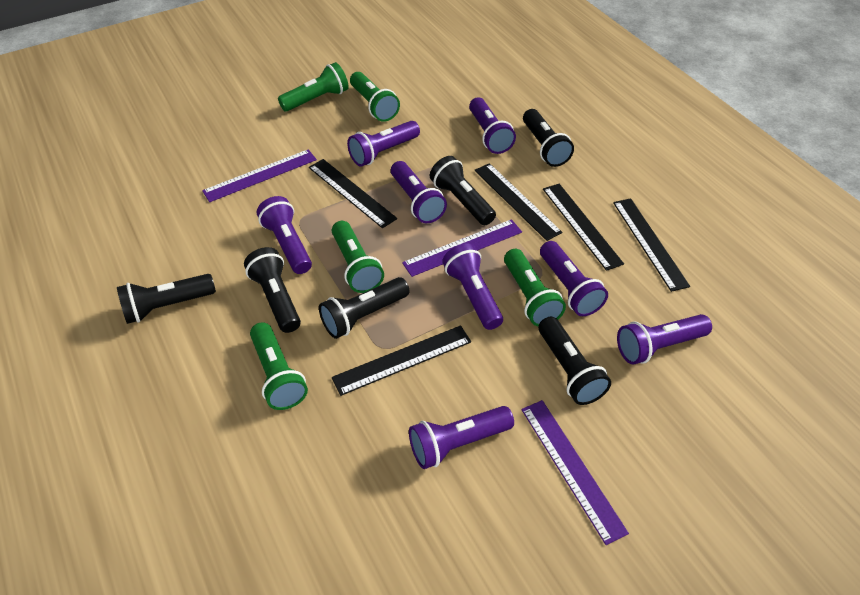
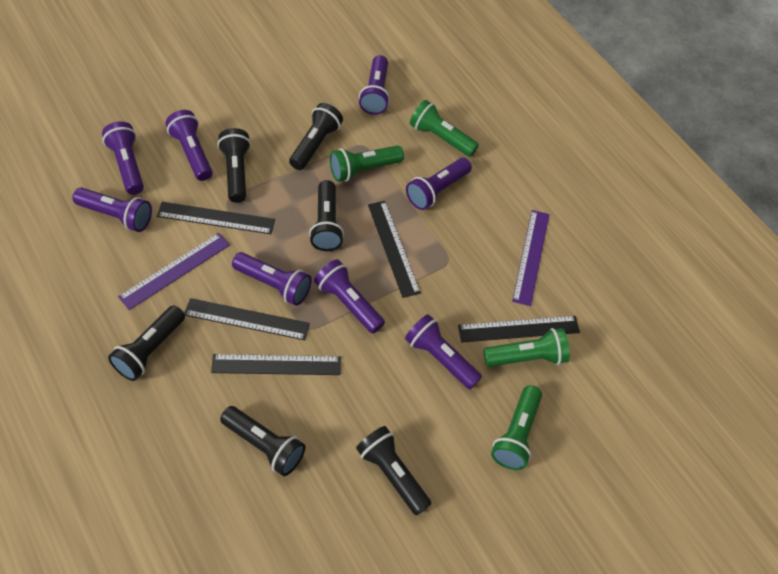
green flashlight: [250,322,308,410] [278,62,349,111] [332,221,384,293] [350,72,400,122] [504,249,566,326] = 5 -> [330,145,404,182] [410,100,479,157] [483,328,570,367] [491,385,542,470] = 4
purple ruler: [202,149,317,202] [402,219,522,277] [521,400,629,545] = 3 -> [118,233,230,310] [512,210,549,306] = 2

